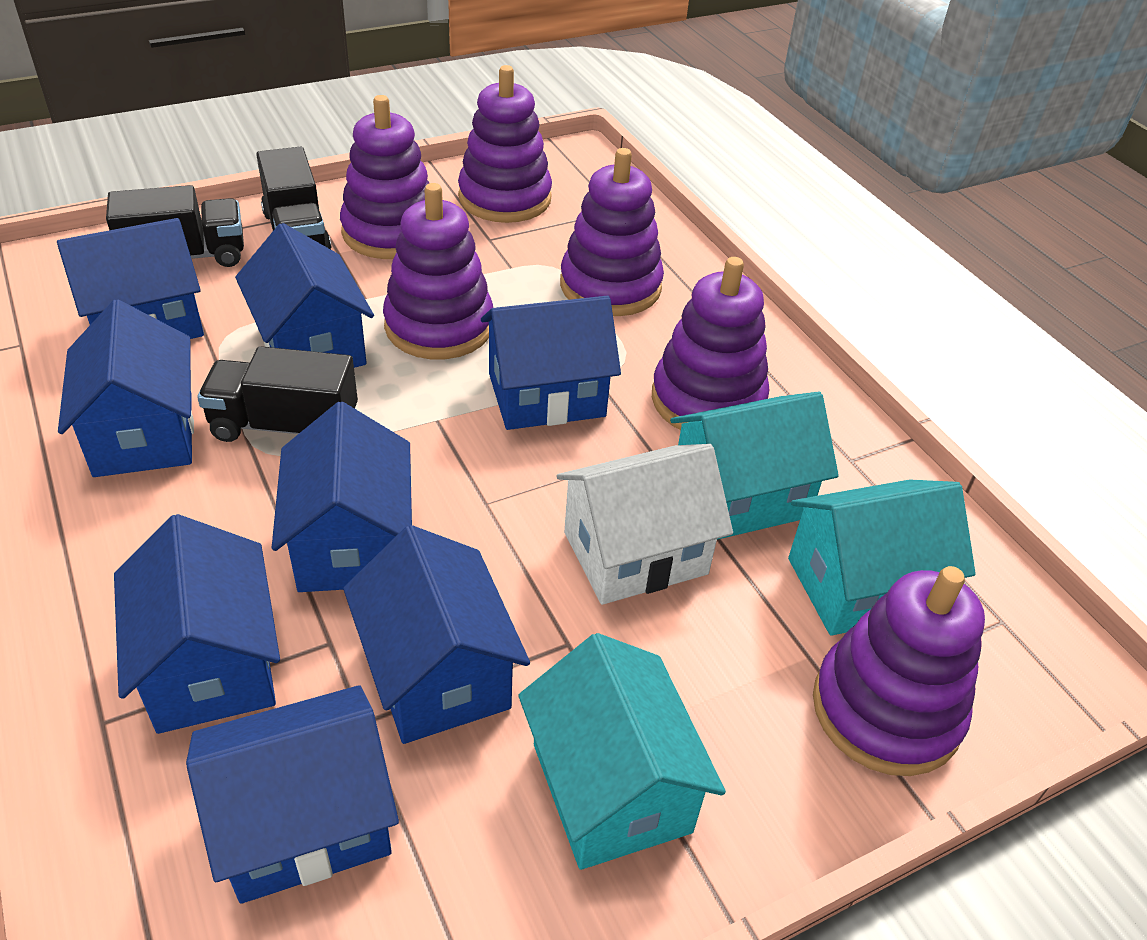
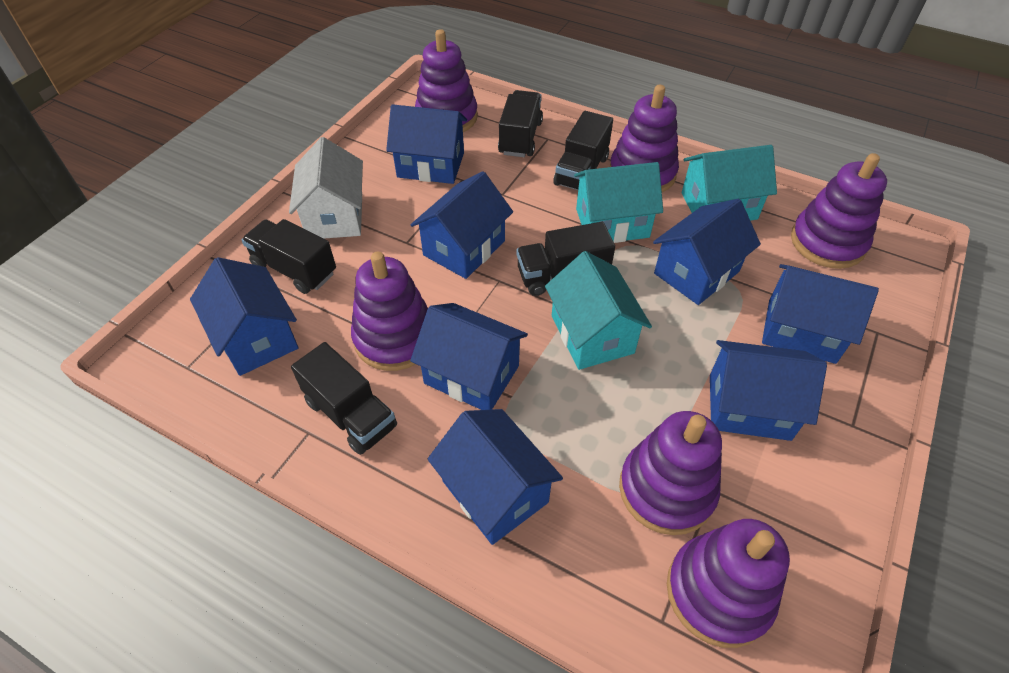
black truck: [106,185,244,267] [197,346,358,442] [256,147,331,249] = 3 -> [242,219,336,294] [291,342,397,455] [498,90,543,157] [516,222,615,296] [554,111,613,190] = 5

